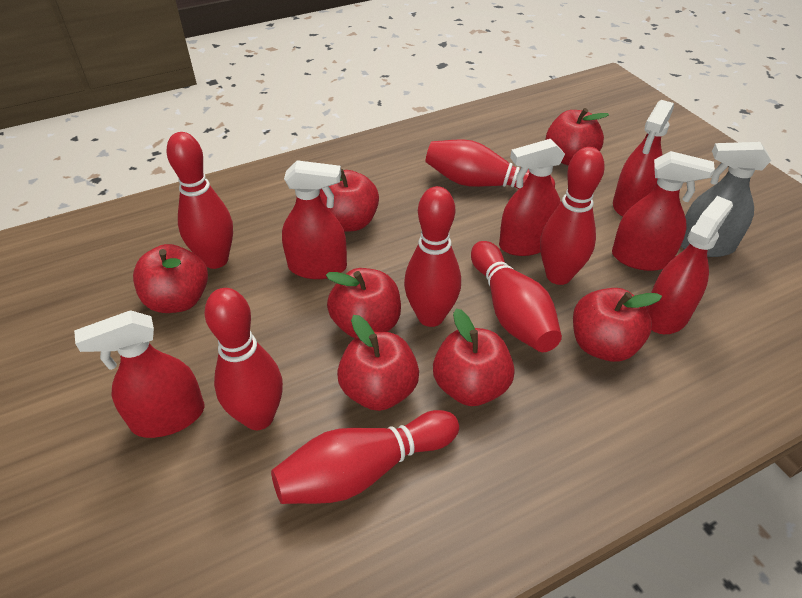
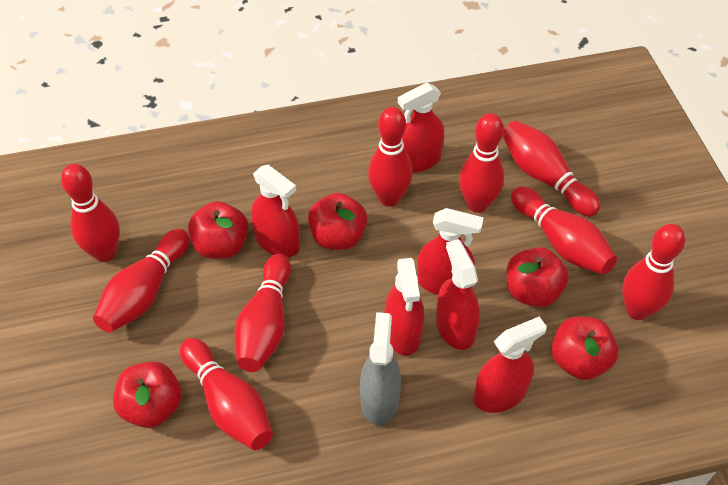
red apple: [133,244,208,313] [320,169,379,232] [326,268,401,338] [337,315,419,411] [433,309,515,406] [546,108,609,165] [573,288,662,362] = 7 -> [113,361,182,428] [188,201,248,259] [308,193,367,250] [506,247,569,307] [551,316,618,380] = 5
red bowling pin: [166,132,233,269] [204,288,283,430] [271,410,459,504] [404,186,461,327] [425,139,555,189] [471,241,562,352] [540,147,605,285] = 7 -> [61,164,120,262] [93,229,189,333] [180,338,273,450] [234,254,291,372] [368,107,413,207] [459,113,504,213] [503,120,600,217] [511,187,617,275] [622,224,685,320] = 9

